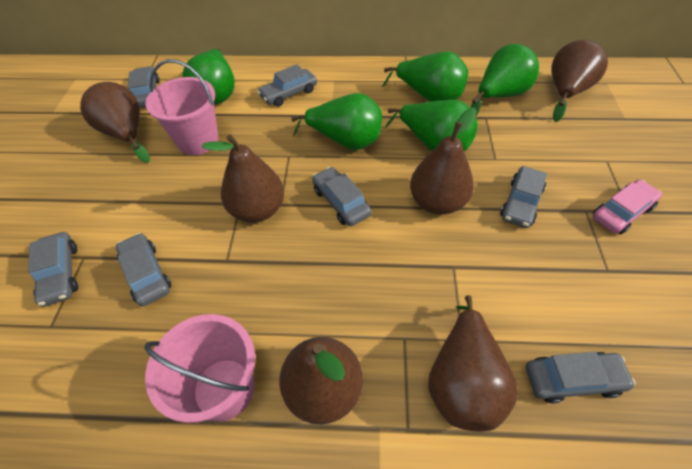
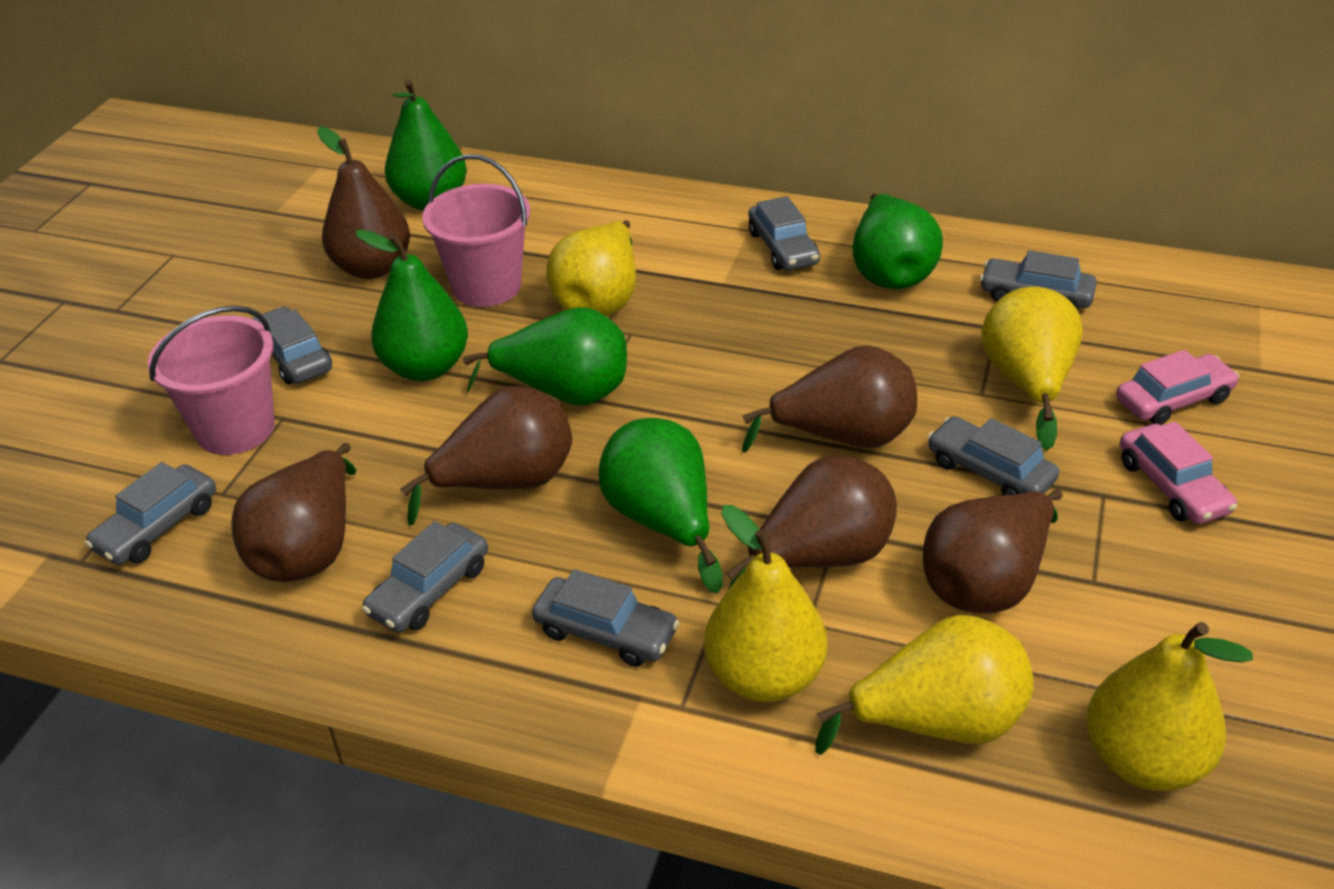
pink car: [593,179,662,234] = 1 -> [1116,350,1239,425] [1120,422,1237,524] = 2
yellow pear: none = 0 -> [547,221,636,316] [704,505,827,702] [815,615,1034,755] [981,287,1083,450] [1086,622,1253,791] = 5

